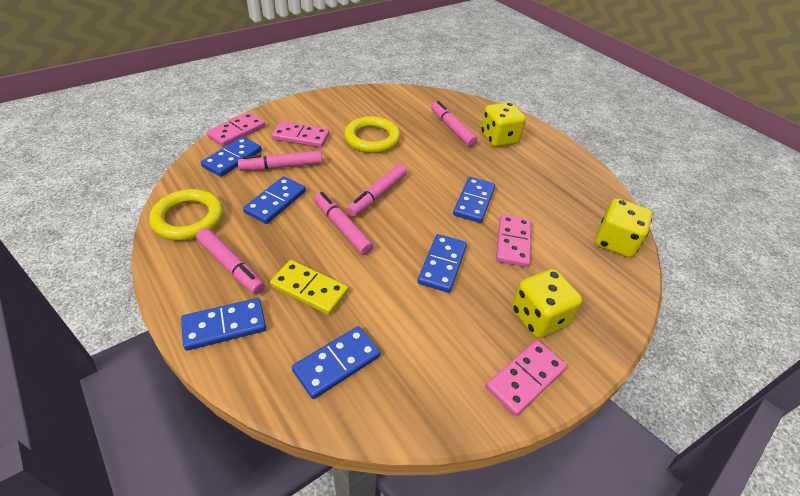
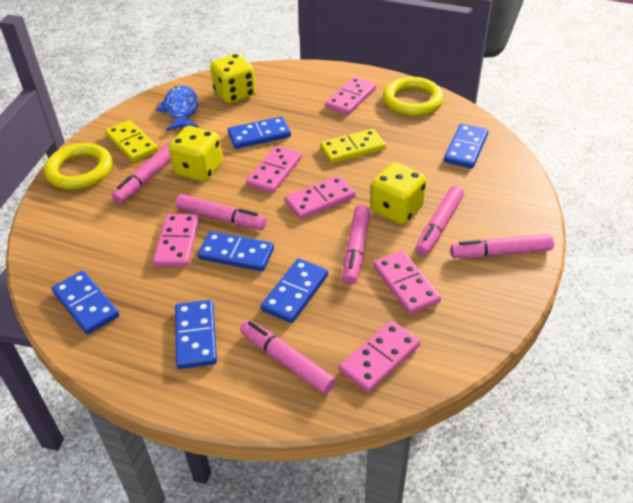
blue fish: none = 0 -> [156,85,198,131] = 1
pink domino: [207,112,265,147] [272,121,329,148] [486,340,567,416] [496,214,531,267] = 4 -> [153,214,200,267] [246,146,302,193] [285,175,356,219] [325,77,376,115] [339,321,420,393] [373,251,441,314] = 6
pink marker: [196,228,265,294] [238,151,322,171] [314,192,374,255] [347,164,407,217] [431,101,477,147] = 5 -> [112,142,171,204] [175,194,266,230] [240,320,336,394] [342,205,370,284] [415,186,464,256] [450,234,554,258] = 6
yellow domino: [270,260,349,315] = 1 -> [105,120,158,162] [320,129,386,164] = 2

